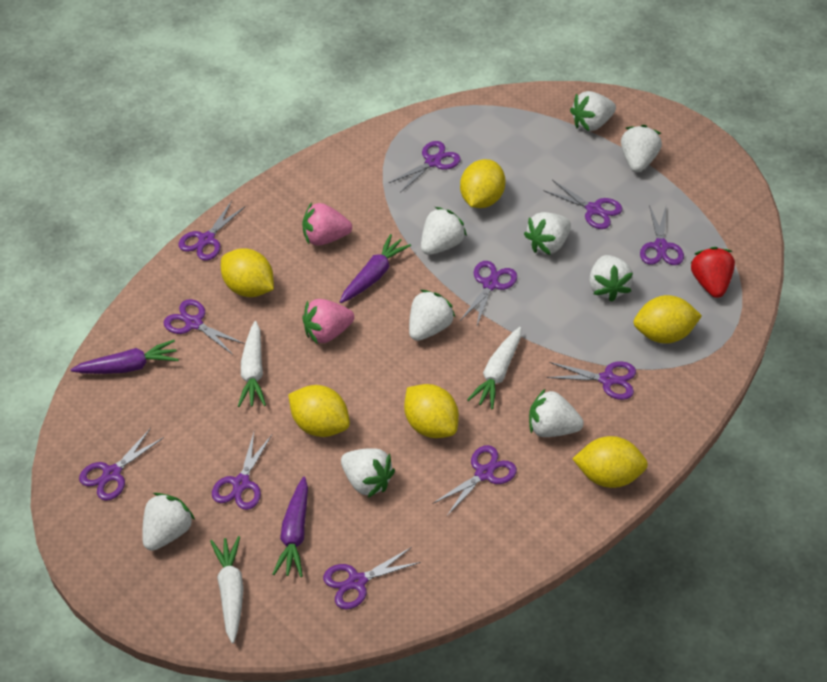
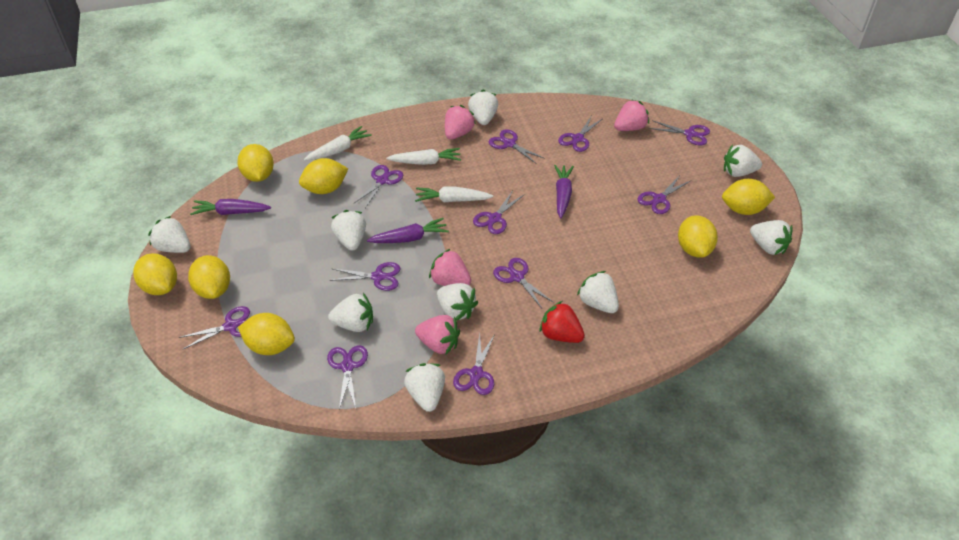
pink strawberry: [302,202,352,246] [302,299,354,344] = 2 -> [415,315,460,355] [429,249,471,286] [445,105,476,140] [614,99,649,131] = 4
yellow lemon: [221,248,274,297] [288,385,350,437] [404,384,459,438] [460,159,505,208] [573,436,648,488] [634,295,702,344] = 6 -> [133,253,177,295] [188,255,230,299] [237,144,274,182] [238,313,295,355] [299,158,348,194] [678,216,718,258] [722,179,775,215] = 7

